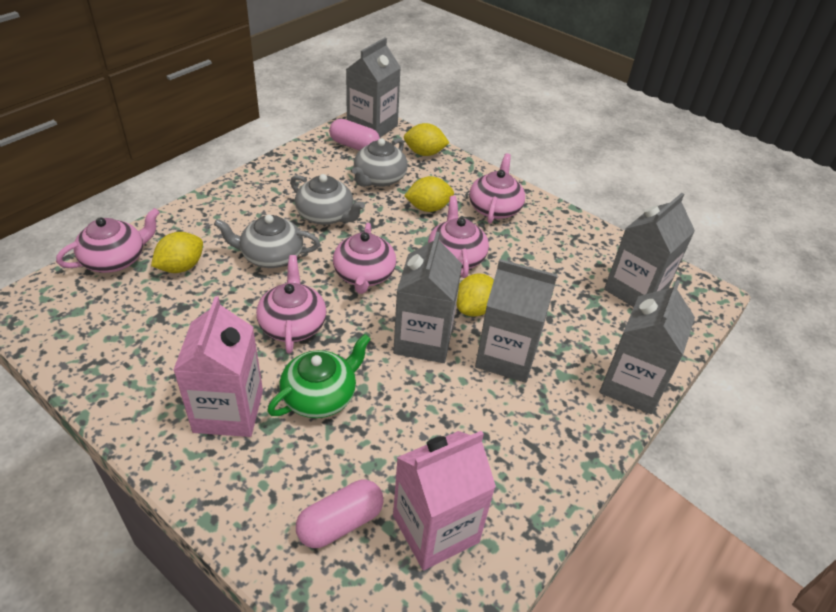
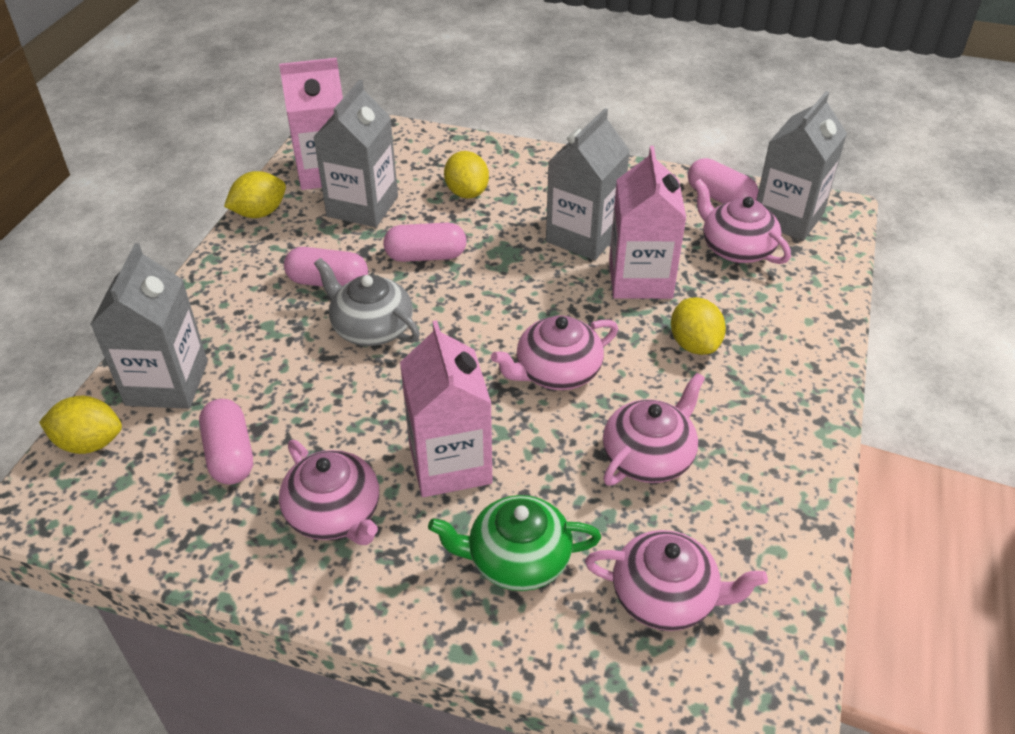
grey carton: [346,38,401,138] [393,232,462,363] [475,259,557,383] [599,280,695,414] [604,193,695,307] = 5 -> [90,243,208,409] [313,80,398,227] [546,108,630,260] [756,91,847,241] = 4
grey teapot: [214,214,320,268] [290,174,365,225] [352,138,408,187] = 3 -> [314,258,420,346] = 1
pink capsule: [296,480,384,548] [329,119,380,151] = 2 -> [199,399,253,484] [284,247,368,287] [383,223,467,262] [688,158,759,204] = 4
pink carton: [173,296,263,437] [393,431,496,571] = 2 -> [279,58,343,190] [400,320,492,497] [609,146,686,299] = 3

